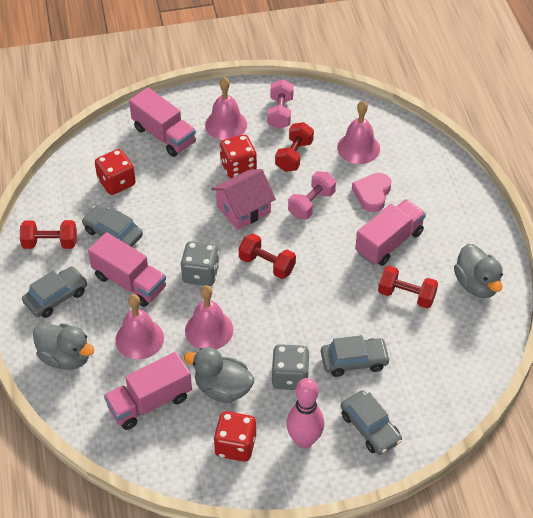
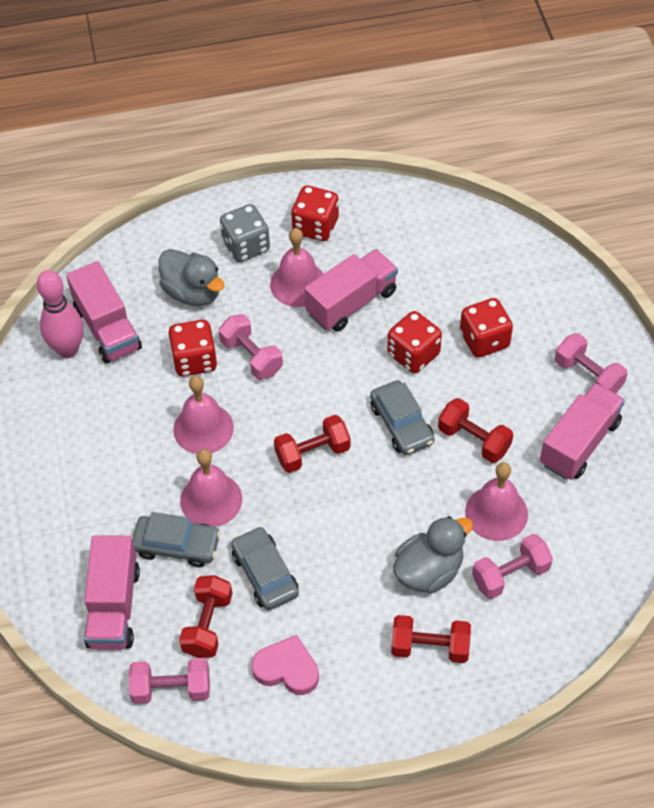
grey car: [22,266,87,318] [82,205,143,247] [321,335,390,377] [341,391,402,455] = 4 -> [132,512,221,567] [231,526,299,610] [370,380,435,455] = 3
grey dice: [180,241,219,286] [271,344,310,390] = 2 -> [220,204,270,262] = 1
grey duck: [33,323,95,370] [184,347,255,403] [454,244,503,298] = 3 -> [159,249,225,306] [393,516,473,594] = 2
pink dumbbell: [267,79,294,129] [288,171,336,219] = 2 -> [128,658,210,704] [219,314,283,380] [472,534,553,599] [555,333,628,394] = 4
pink house: [211,169,276,230] = 1 -> none = 0
red dice: [95,149,136,195] [213,411,256,462] [219,135,257,178] = 3 -> [168,320,217,377] [291,185,339,241] [387,311,442,373] [460,298,513,358] = 4

